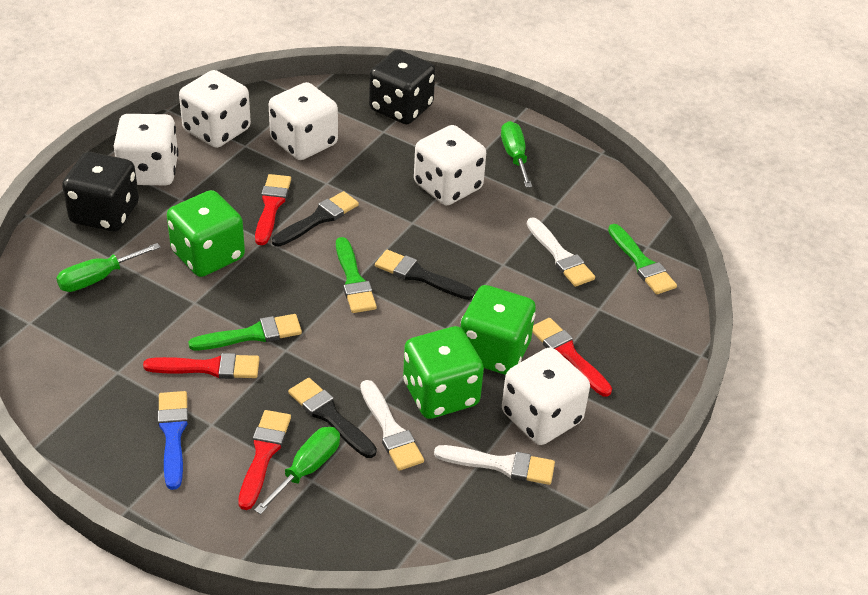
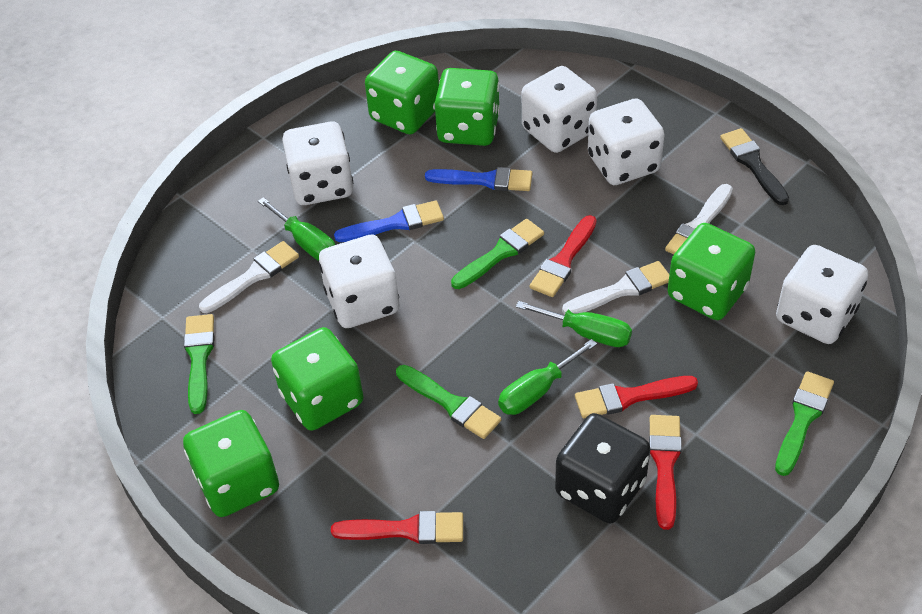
black brush: [272,191,359,247] [288,378,377,458] [375,250,475,300] = 3 -> [720,128,789,205] = 1
black dice: [62,152,139,232] [369,50,436,124] = 2 -> [555,413,650,523] = 1
blue brush: [158,391,188,490] = 1 -> [334,200,444,242] [425,167,532,191] = 2
green brush: [188,314,302,350] [336,237,377,313] [608,224,677,294] = 3 -> [184,314,214,414] [396,365,501,439] [451,219,544,289] [775,371,834,476] = 4
green dice: [167,190,245,277] [403,326,484,419] [461,285,536,375] = 3 -> [183,410,279,517] [271,327,363,431] [365,51,439,134] [435,68,500,146] [668,223,755,320] = 5

